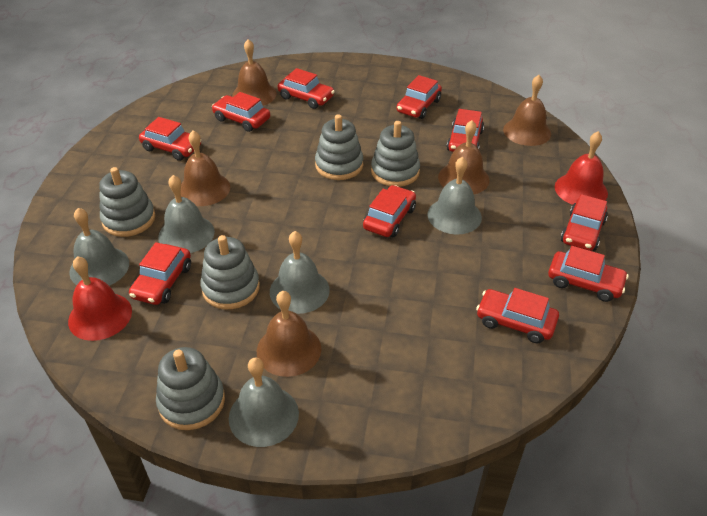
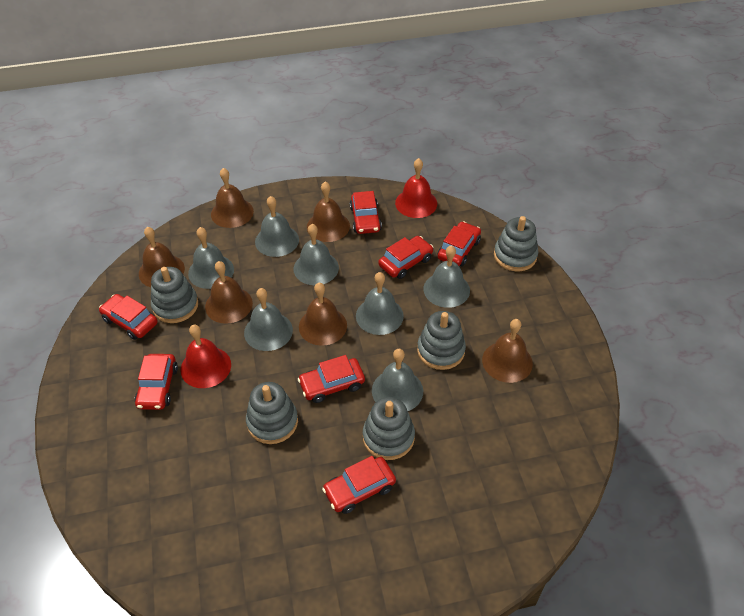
brown bell: [180,131,230,206] [232,39,277,106] [257,291,321,377] [438,120,490,194] [503,75,551,146] = 5 -> [139,227,185,287] [205,261,253,324] [211,168,254,228] [299,283,347,346] [307,182,350,242] [482,319,533,383] = 6
grey bell: [69,208,129,286] [158,175,215,253] [229,357,299,447] [270,231,330,314] [427,157,482,234] = 5 -> [188,227,234,289] [244,288,293,351] [255,196,299,257] [294,224,339,285] [356,272,404,335] [372,349,423,411] [423,245,470,308] = 7
red car: [129,242,191,305] [139,117,201,161] [212,92,270,132] [278,68,335,109] [363,185,416,237] [396,75,442,119] [447,109,484,152] [476,288,559,343] [548,246,629,302] [561,194,608,251] = 10 -> [99,294,158,340] [135,354,178,410] [298,355,365,403] [322,456,396,514] [350,191,382,234] [378,236,433,279] [437,221,481,267] = 7

